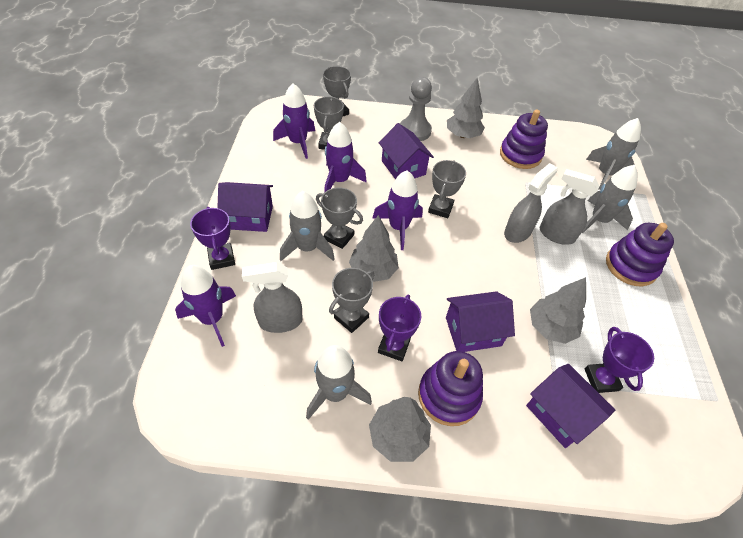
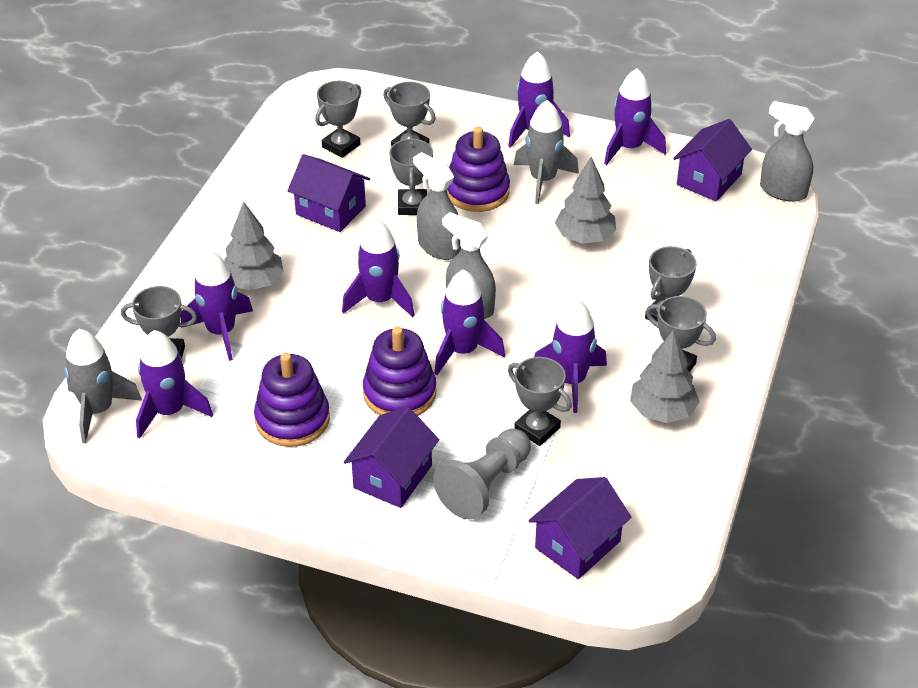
grey rocket: [280,191,335,261] [306,345,372,420] [582,165,638,233] [586,118,641,190] = 4 -> [65,329,142,443] [514,100,579,204] = 2
grey tree: [349,215,399,282] [369,397,431,462] [447,78,485,138] [530,277,586,344] = 4 -> [224,201,284,290] [555,157,616,244] [630,330,699,423] = 3
grey trophy: [314,97,344,150] [316,187,363,249] [323,66,351,117] [329,268,374,333] [428,160,466,218] = 5 -> [121,286,197,358] [315,81,361,158] [383,82,436,147] [389,138,433,215] [508,357,572,446] [645,246,697,322] [646,296,716,372] = 7
purple rocket: [175,265,236,347] [273,83,315,159] [324,122,367,193] [372,170,423,250] = 4 -> [136,330,213,439] [181,251,253,361] [342,219,414,317] [434,269,505,375] [508,51,570,148] [534,300,607,413] [604,68,666,165] = 7
purple trophy: [190,207,235,270] [378,294,421,361] [585,327,654,393] = 3 -> none = 0

